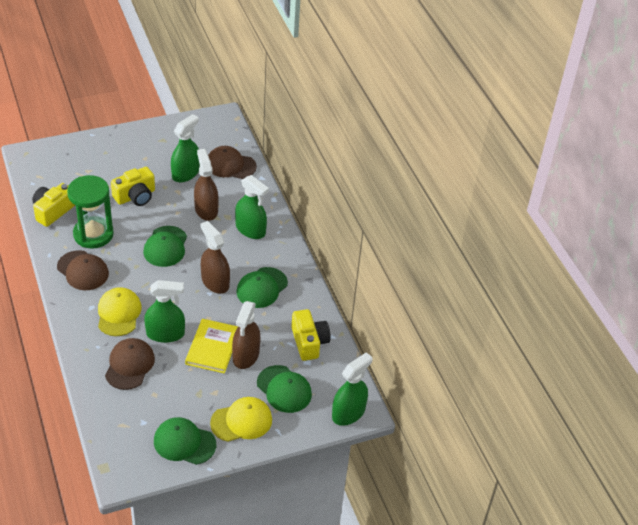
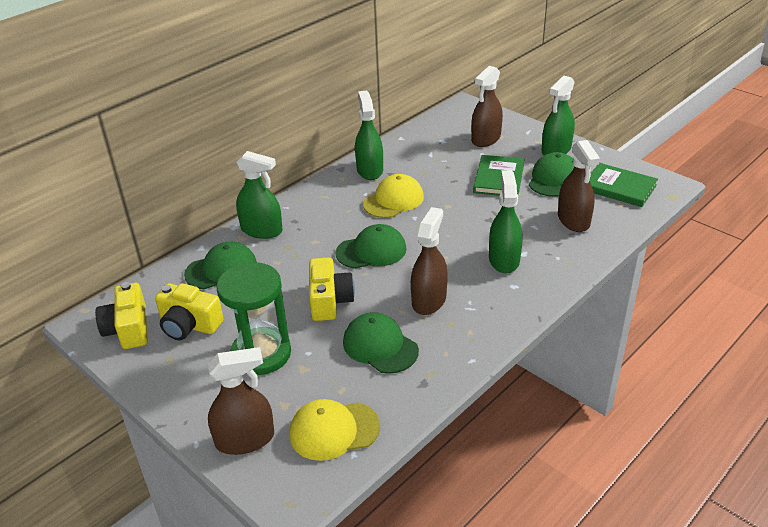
brown cap: [57,250,109,290] [105,338,155,390] [208,146,257,179] = 3 -> none = 0
brown spray bottle: [194,149,218,221] [201,221,230,294] [232,301,261,369] = 3 -> [208,347,274,455] [411,207,448,315] [471,66,503,147] [558,140,600,232] = 4
green book: none = 0 -> [473,155,524,196] [590,163,658,207] = 2
yellow book: [185,319,238,373] = 1 -> none = 0

